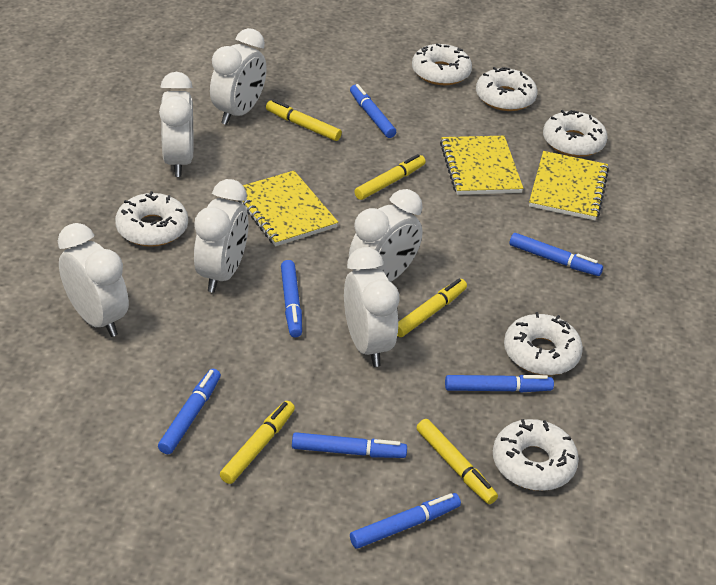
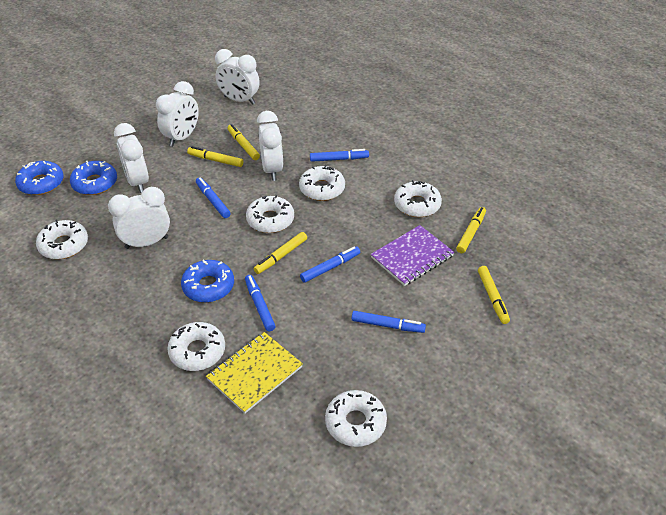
blue donut: none = 0 -> [15,161,63,195] [70,161,117,195] [181,260,234,303] = 3
blue marker: [158,369,221,454] [281,260,302,338] [292,432,407,458] [350,84,396,138] [350,493,461,549] [445,375,554,392] [509,233,603,276] = 7 -> [196,177,231,218] [245,275,276,331] [300,246,360,283] [310,149,369,162] [351,311,426,333] = 5
purple notebook: none = 0 -> [371,225,455,286] = 1
white clock: [58,223,129,337] [159,72,193,177] [194,179,249,293] [210,28,267,125] [344,247,399,367] [349,189,423,282] = 6 -> [108,187,170,249] [114,123,149,193] [156,81,199,147] [215,49,260,105] [257,111,283,181] = 5
yellow notebook: [238,171,338,246] [440,136,523,195] [529,151,609,220] = 3 -> [206,332,303,413] = 1

